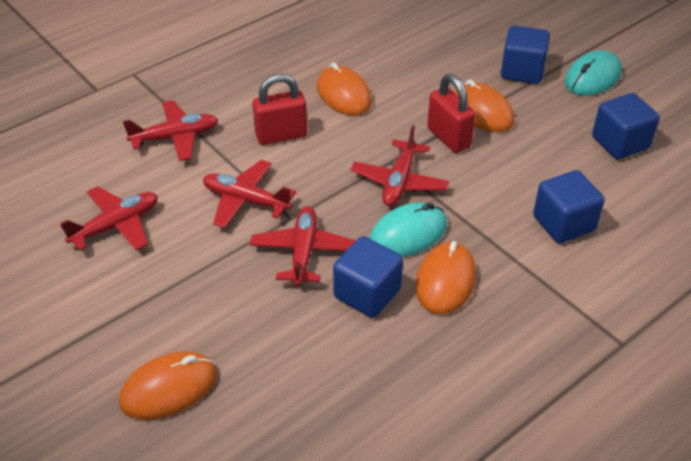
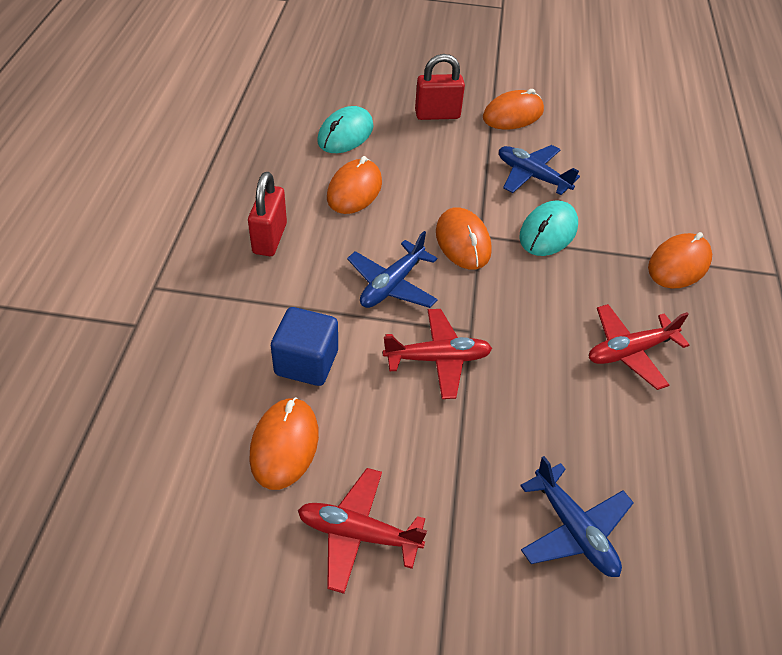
blue cube: [333,236,403,318] [501,26,550,84] [533,170,605,243] [592,93,660,159] = 4 -> [271,307,338,386] = 1
blue plane: none = 0 -> [347,231,438,308] [499,145,580,195] [520,456,634,577] = 3
orange mouse: [119,351,217,420] [317,62,372,116] [416,241,476,315] [454,80,515,132] = 4 -> [249,397,319,490] [327,156,382,214] [436,207,492,270] [483,89,544,129] [648,232,712,289] = 5
red plane: [60,186,158,251] [123,100,218,161] [203,160,296,228] [250,206,356,286] [351,125,449,206] = 5 -> [298,468,427,594] [383,309,492,399] [589,304,689,390] = 3

